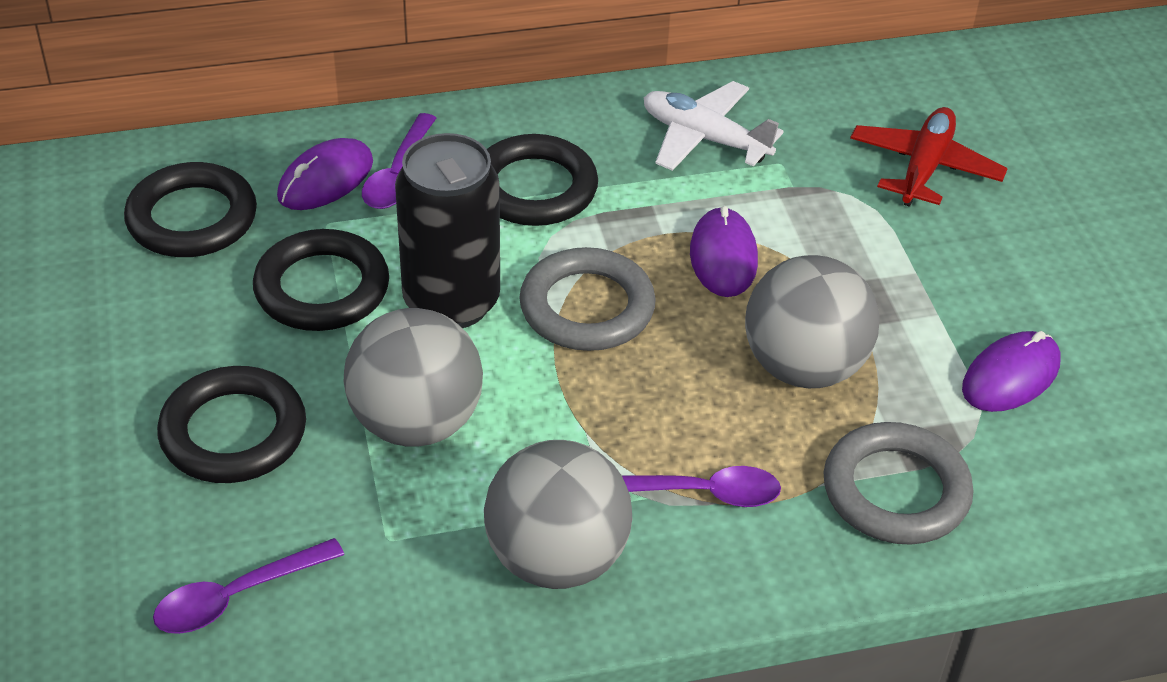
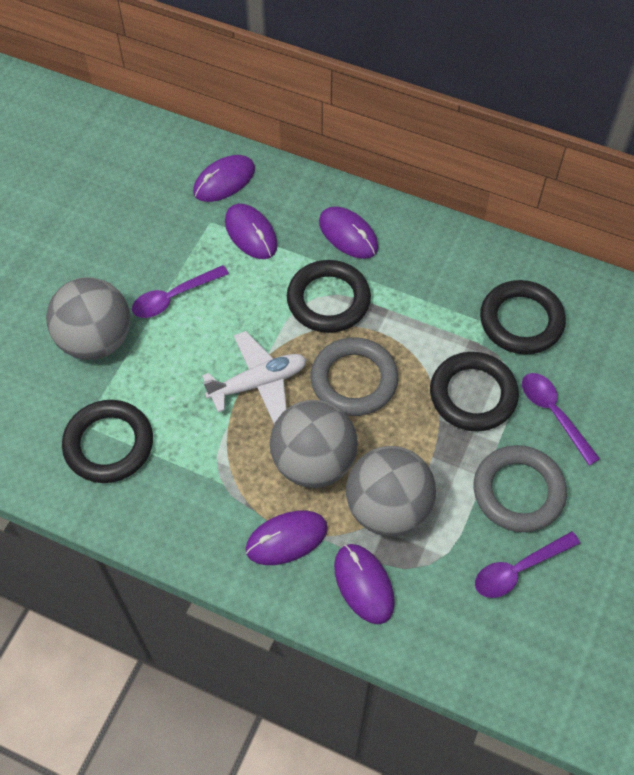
black can: [395,133,500,328] = 1 -> none = 0
purple mouse: [277,138,373,210] [690,206,758,297] [962,331,1061,412] = 3 -> [193,155,255,202] [225,204,278,259] [245,511,328,565] [319,206,378,259] [334,544,395,624] = 5
red plane: [850,107,1008,207] = 1 -> none = 0

